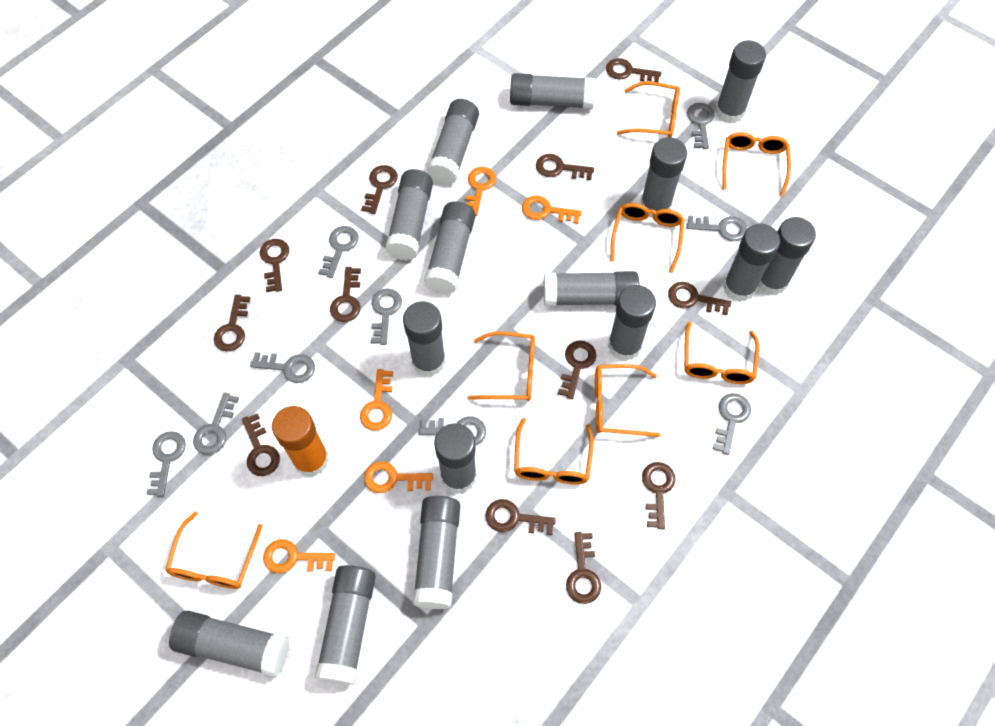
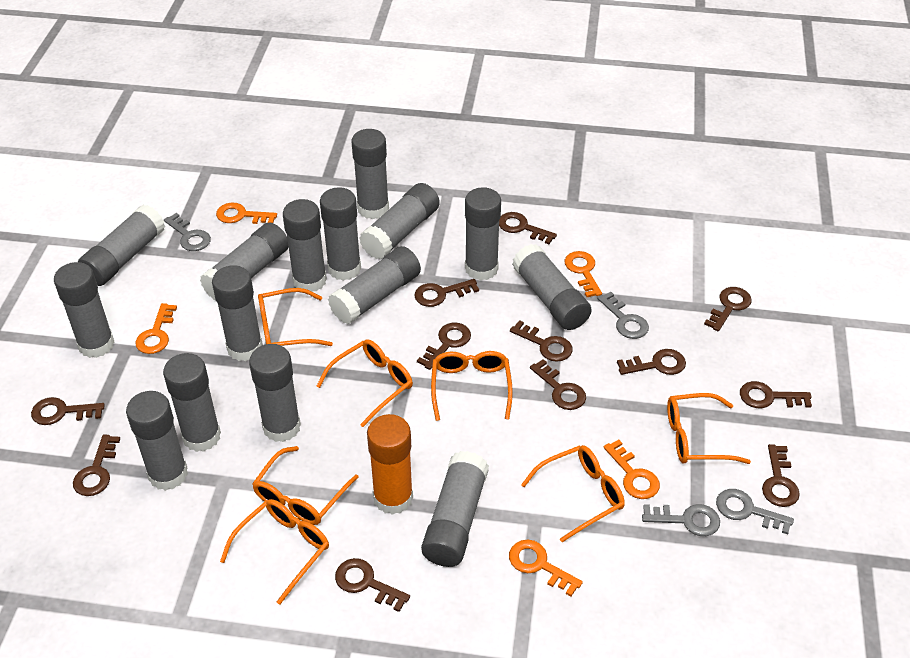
grey key: [146,431,186,497] [193,392,239,455] [250,352,315,383] [318,226,359,278] [371,288,402,345] [419,417,486,446] [687,103,715,149] [687,215,747,241] [713,393,751,455] = 9 -> [164,213,211,251] [597,292,649,339] [642,504,720,536] [716,489,794,534] = 4
orange glasses: [165,511,263,589] [468,331,535,401] [514,418,594,485] [595,364,660,437] [610,203,685,273] [617,81,680,137] [684,321,759,384] [722,132,791,196] = 8 -> [220,499,329,604] [252,446,359,525] [258,288,333,346] [317,339,413,427] [431,351,513,421] [521,445,625,542] [667,393,751,464] = 7

